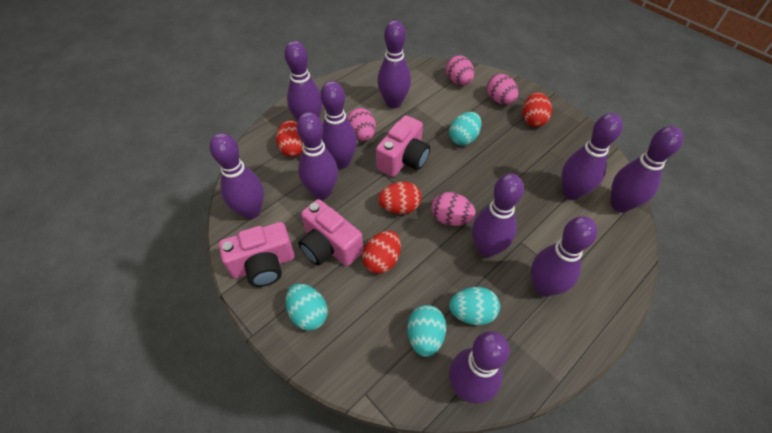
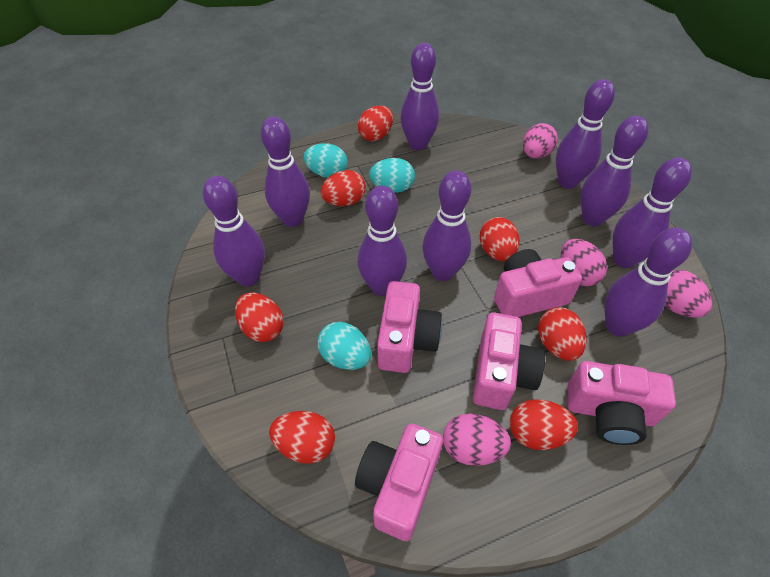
pink camera: [219,222,295,287] [298,199,363,266] [376,115,430,177] = 3 -> [355,424,443,541] [377,281,442,373] [473,312,545,410] [494,249,582,317] [568,361,676,445] = 5
purple bowling pin: [210,133,264,219] [284,41,322,121] [297,112,338,199] [320,81,357,169] [377,20,411,109] [449,331,510,404] [472,174,524,257] [531,216,598,297] [562,113,623,200] [611,126,683,212] = 10 -> [203,176,265,286] [261,116,310,227] [357,186,407,296] [400,43,439,150] [422,171,471,281] [556,79,615,189] [581,116,648,226] [605,228,692,337] [613,157,692,268] = 9
red egg: [276,120,303,157] [362,231,401,274] [378,181,421,214] [523,92,552,127] = 4 -> [235,293,284,342] [269,411,335,464] [320,170,366,206] [358,106,393,141] [480,217,520,261] [510,399,578,450] [538,307,587,361] = 7
turquoise egg: [285,283,328,331] [407,305,446,357] [449,112,481,146] [449,287,500,325] = 4 -> [304,143,348,178] [317,322,371,370] [369,158,415,193] = 3

